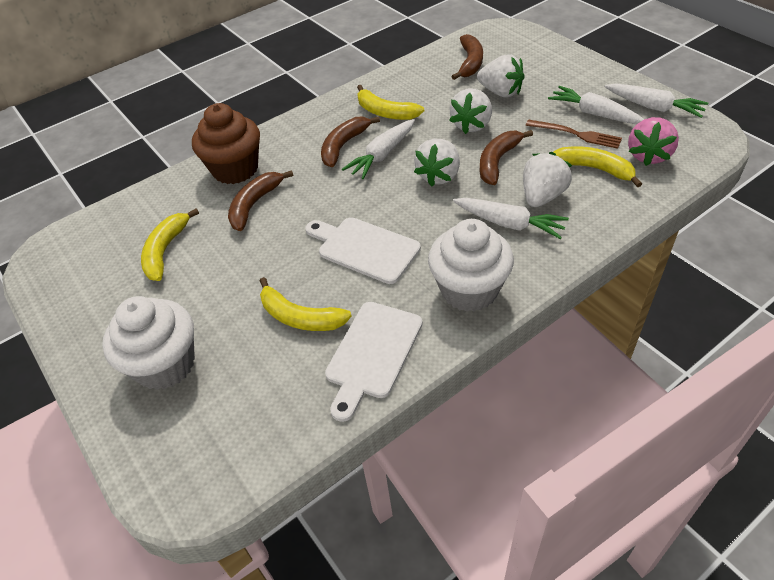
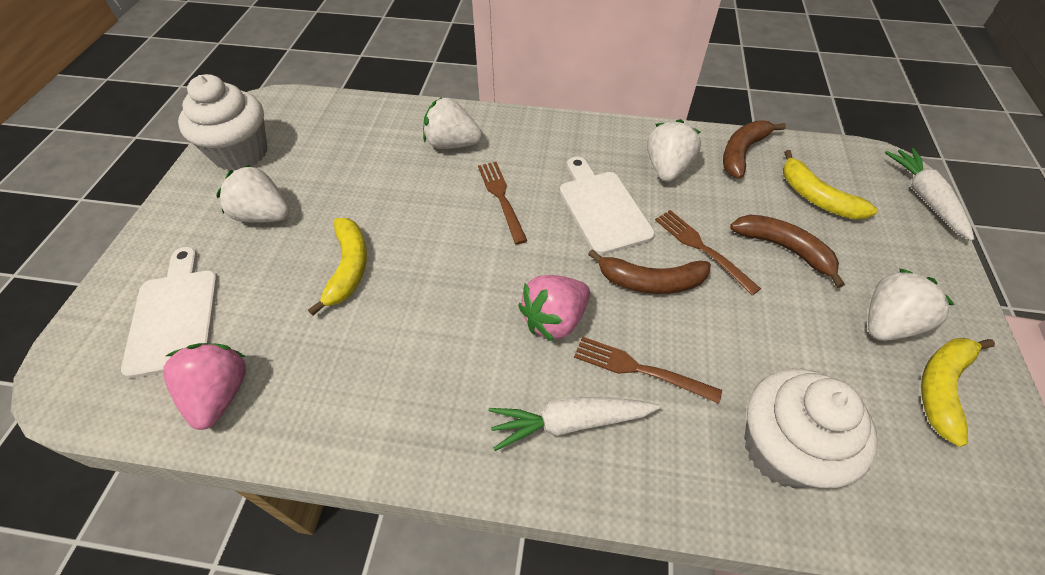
brown banana: [228,170,293,231] [321,116,380,167] [451,34,483,80] [480,130,533,185] = 4 -> [588,249,711,294] [723,120,786,179] [730,215,845,288] = 3
brown cupcake: [192,103,260,184] = 1 -> none = 0
brown fork: [526,119,622,149] = 1 -> [478,162,527,244] [574,337,722,404] [655,210,761,295] = 3
pink strawberry: [628,117,679,166] = 1 -> [163,343,246,430] [518,275,590,342] = 2
white carrot: [342,119,415,179] [453,198,569,239] [548,86,644,124] [605,83,709,118] = 4 -> [488,397,660,451] [885,148,974,241] = 2
yellow banana: [141,208,199,281] [260,277,352,331] [357,85,424,120] [553,146,642,187] = 4 -> [308,218,367,315] [783,150,878,220] [921,338,995,447] = 3

